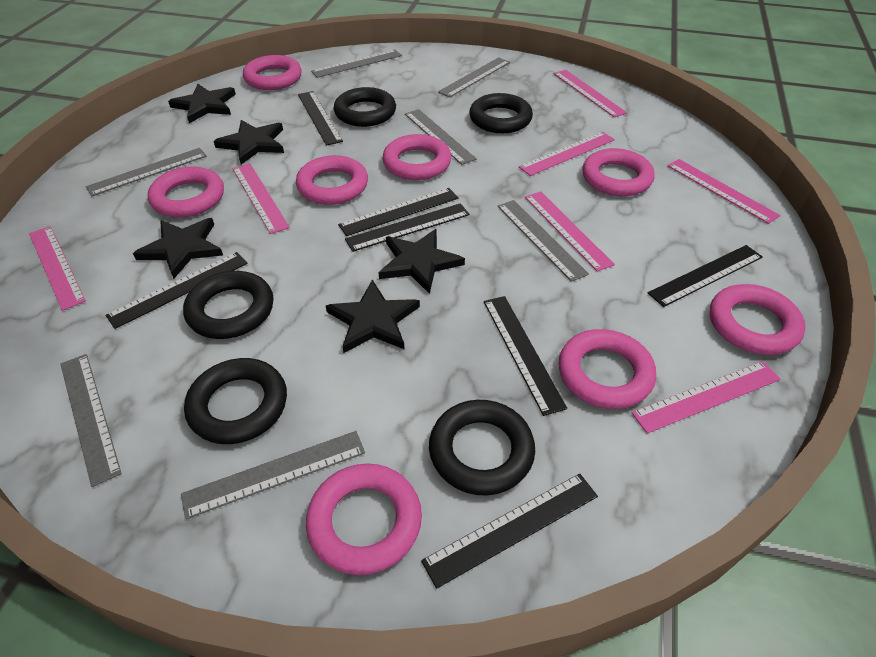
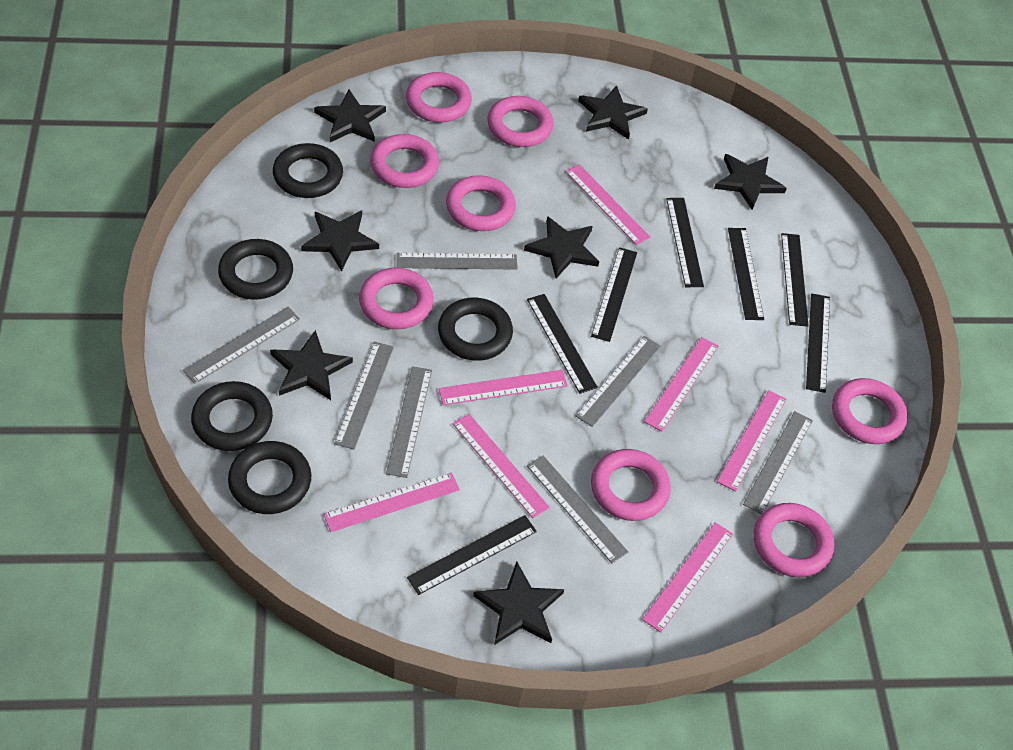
black star: [133,218,223,279] [168,84,236,123] [214,120,284,165] [326,280,420,353] [378,229,465,294] = 5 -> [270,330,353,400] [301,210,379,272] [314,89,386,142] [473,562,564,645] [524,216,599,279] [578,86,648,140] [714,154,787,210] = 7

